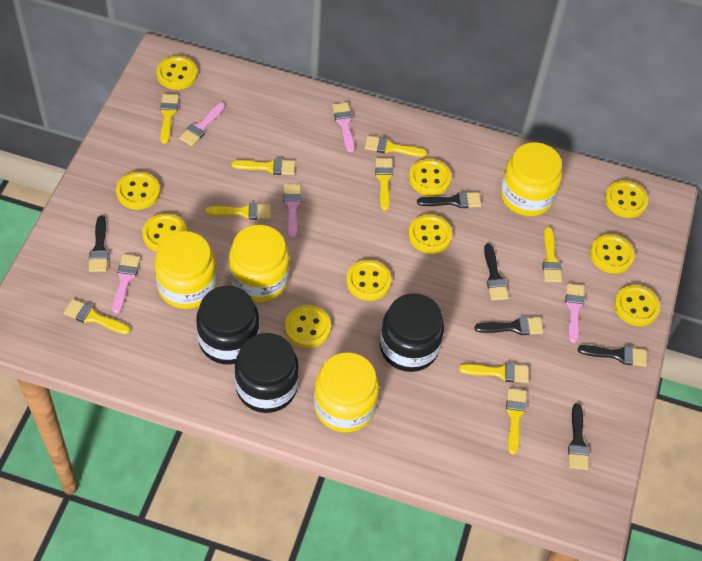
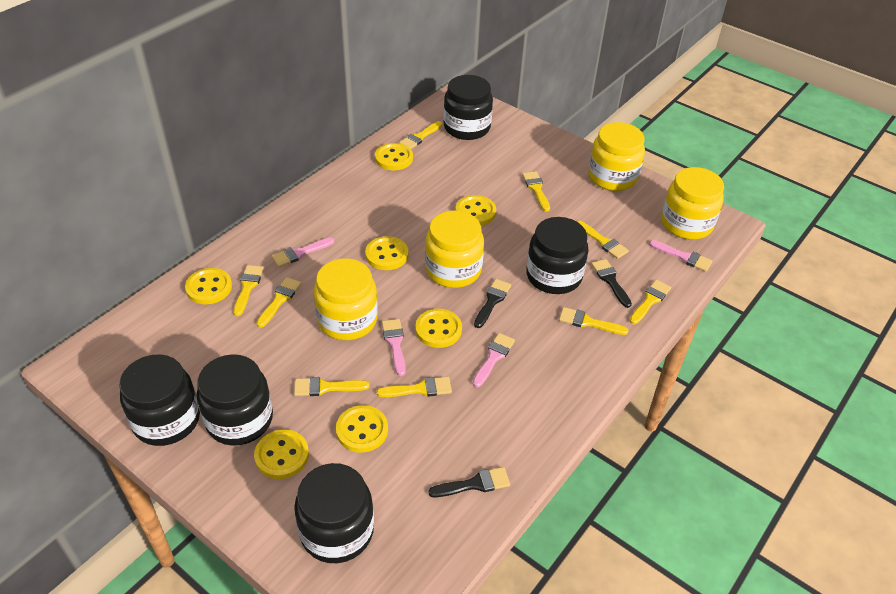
black brush: [89,216,108,272] [417,192,481,208] [475,317,543,335] [484,244,509,300] [568,403,589,470] [578,345,647,367] = 6 -> [429,467,510,497] [474,279,511,328] [591,259,632,308] = 3
black jar: [196,286,259,365] [235,333,299,413] [380,293,444,372] = 3 -> [119,354,200,446] [197,354,273,446] [294,463,374,563] [443,75,493,140] [526,217,589,294] = 5
pink brush: [112,254,140,314] [179,103,225,146] [283,184,301,238] [332,102,355,152] [565,283,585,343] = 5 -> [272,237,334,267] [382,319,406,376] [473,333,515,388] [649,240,712,272] = 4
yellow button: [116,172,160,210] [142,213,187,252] [157,56,197,90] [285,305,331,348] [346,260,391,301] [408,214,452,254] [409,159,452,196] [590,234,635,274] [605,181,648,218] [614,285,660,326] = 10 -> [185,268,232,304] [254,429,309,479] [336,405,388,453] [365,236,409,270] [375,143,413,170] [415,309,462,348] [455,195,496,226] = 7

